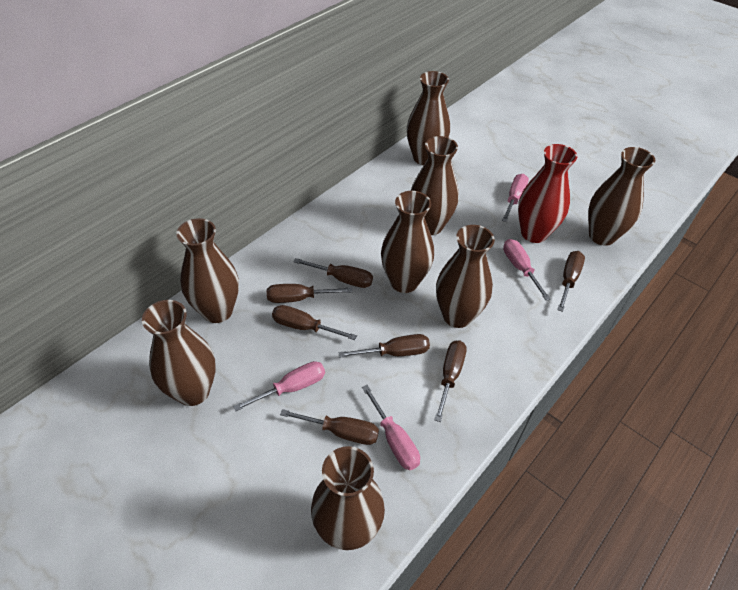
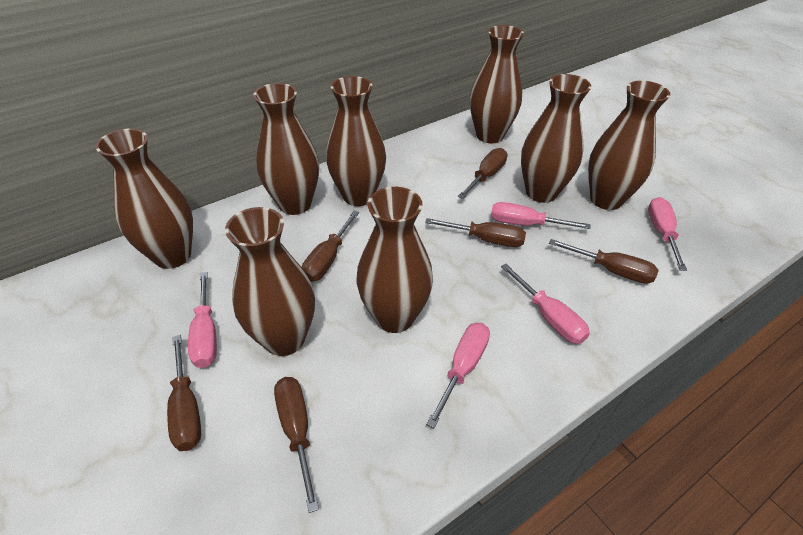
brown screwdriver: [267,284,353,303] [272,305,357,340] [280,409,379,445] [293,258,373,288] [338,334,430,358] [435,340,467,422] [557,251,585,312] = 7 -> [167,335,201,451] [274,377,319,513] [301,211,359,282] [425,218,526,247] [458,148,507,199] [549,239,659,284] = 6
pink screwdriver: [233,361,325,411] [362,385,420,470] [502,174,529,222] [503,239,551,301] = 4 -> [188,272,217,368] [426,323,490,428] [491,202,591,229] [501,264,590,344] [648,197,687,271] = 5
red vase: [518,144,577,243] = 1 -> none = 0

